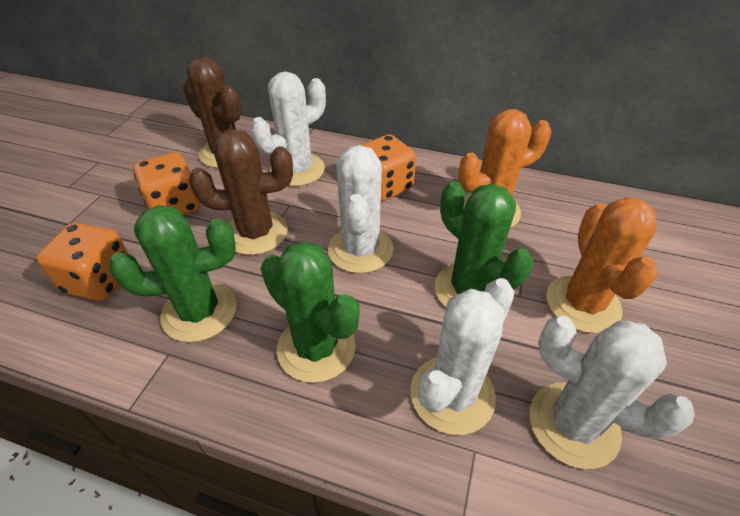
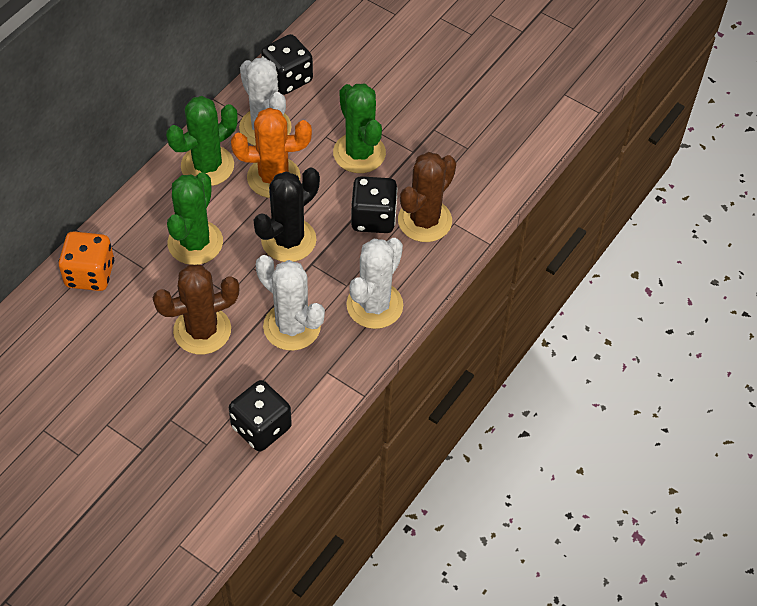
black cactus: none = 0 -> [254,167,320,262] = 1
black dice: none = 0 -> [229,380,292,452] [261,34,313,95] [351,176,398,233] = 3
orange cactus: [458,109,551,228] [546,197,657,333] = 2 -> [231,108,312,198] = 1
orange dice: [36,222,129,301] [133,152,201,215] [361,134,416,202] = 3 -> [58,231,114,291] = 1
white cactus: [250,71,326,186] [328,145,394,274] [411,278,515,435] [529,316,695,469] = 4 -> [239,57,292,146] [256,255,325,351] [346,238,403,329] = 3

